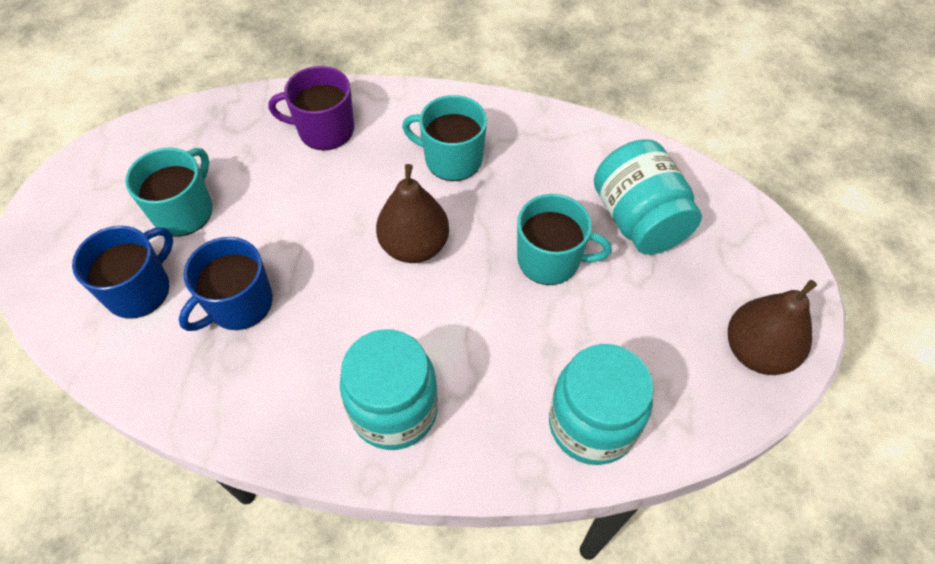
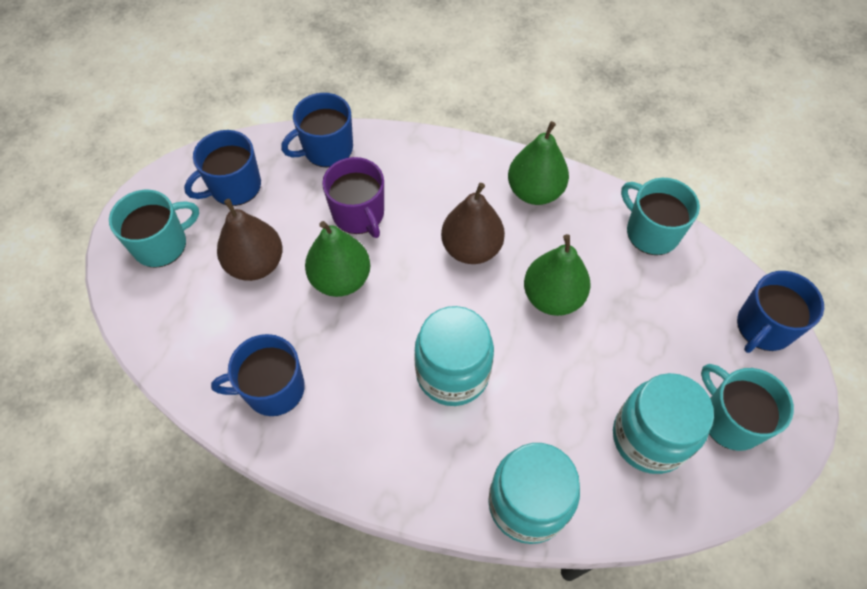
blue mug: [72,226,173,319] [179,237,273,331] = 2 -> [184,130,261,206] [211,334,305,416] [281,93,353,167] [737,271,824,353] = 4
green pear: none = 0 -> [305,221,370,297] [508,121,569,205] [524,234,591,316] = 3

